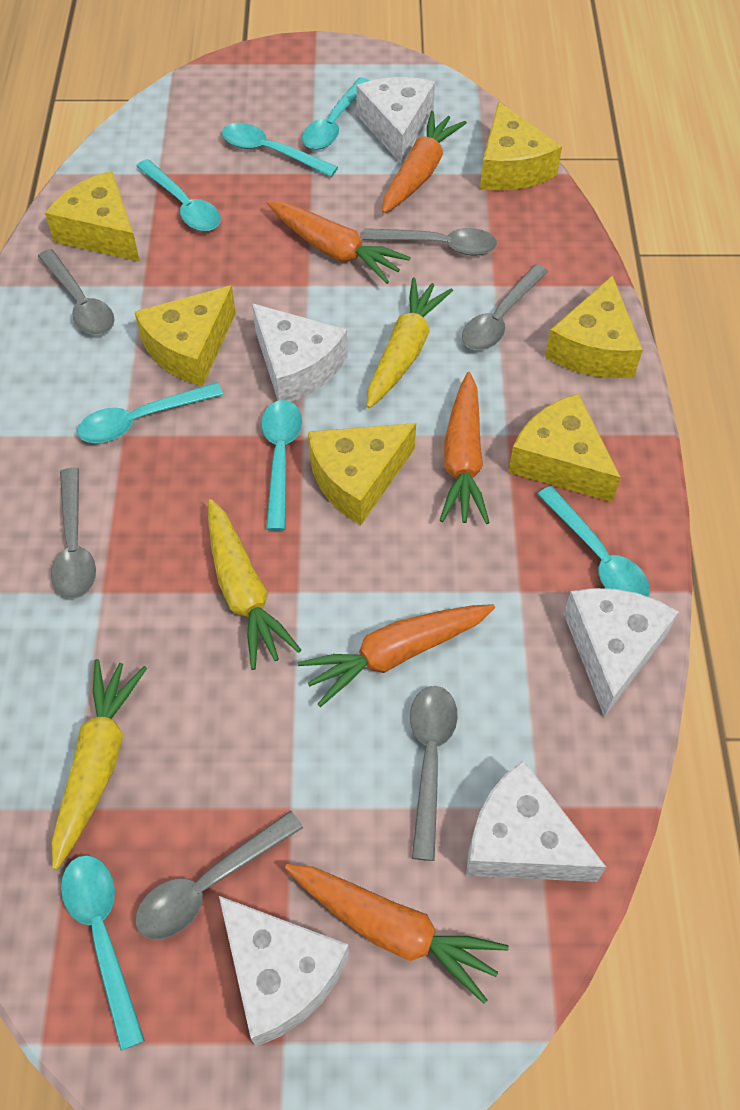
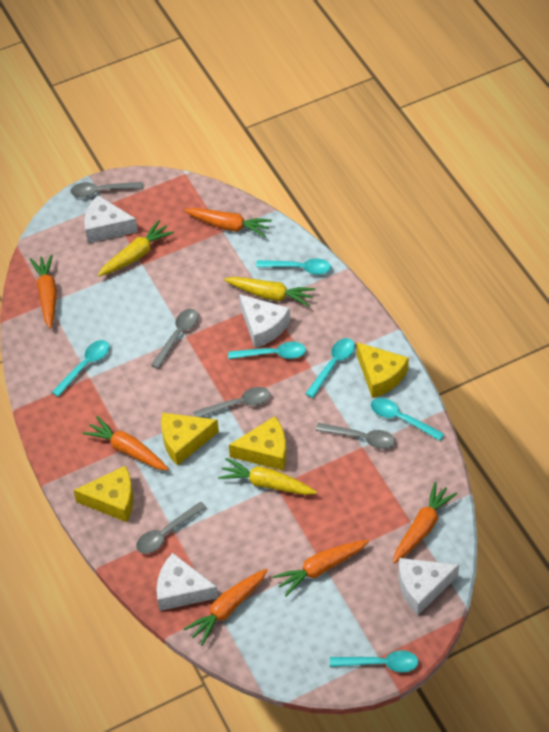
grey spoon: [38,249,115,335] [51,468,96,599] [135,811,303,940] [362,228,497,256] [410,686,458,861] [462,264,548,350] = 6 -> [70,182,143,198] [136,502,207,554] [151,309,198,369] [193,387,270,417] [316,423,395,449] = 5
orange carrot: [267,201,411,284] [285,864,509,1004] [298,604,495,707] [382,111,467,213] [439,372,490,524] = 5 -> [30,254,57,328] [82,416,169,471] [184,208,272,237] [184,569,268,646] [273,540,369,597] [393,482,457,563] = 6
turquoise spoon: [61,855,145,1051] [77,382,223,443] [136,159,221,231] [222,123,338,177] [261,400,302,531] [302,78,370,150] [537,486,650,597] = 7 -> [52,340,109,397] [228,342,306,359] [256,258,331,275] [305,338,355,398] [330,650,418,672] [371,398,444,441] = 6
white cheese: [219,896,349,1047] [252,303,347,402] [356,77,435,165] [466,760,606,882] [564,588,679,717] = 5 -> [84,195,138,243] [157,553,218,611] [239,294,290,348] [399,558,459,615] = 4
yellow cheese: [45,171,140,262] [135,285,236,386] [308,423,416,525] [480,101,562,190] [508,393,621,502] [545,275,643,378] = 6 -> [73,466,133,522] [161,413,219,466] [229,416,286,471] [357,342,409,398] = 4

